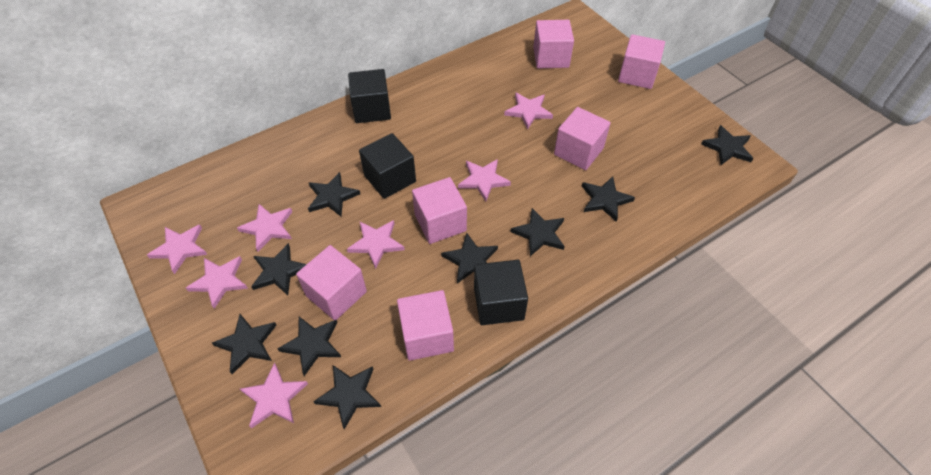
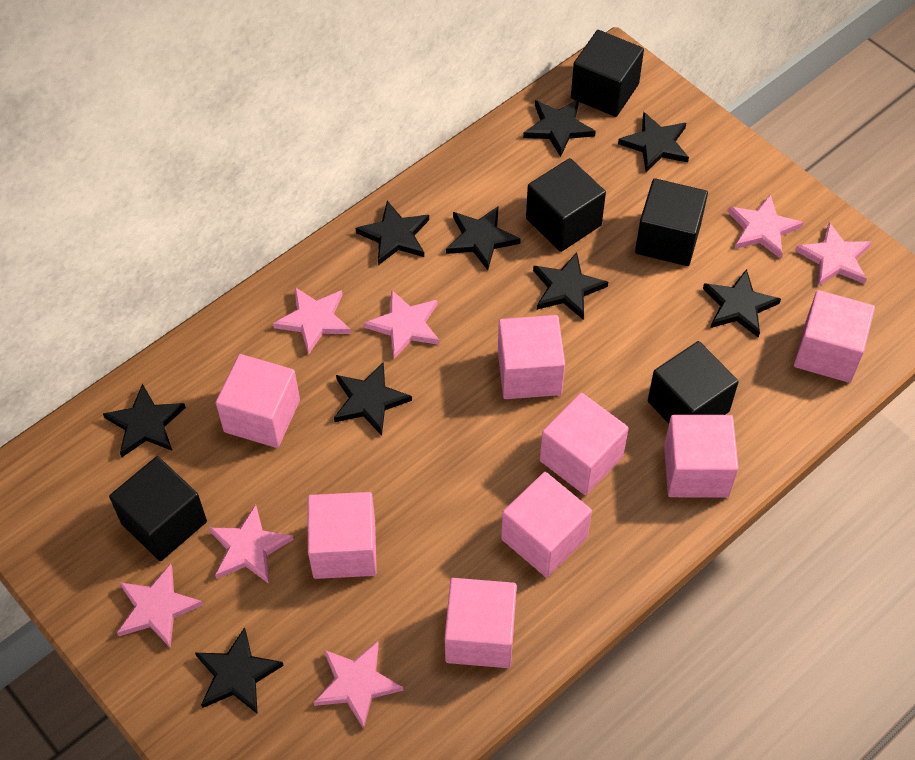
black cube: [348,69,391,123] [359,133,416,199] [474,260,528,325] = 3 -> [109,456,207,561] [526,158,606,252] [571,30,644,117] [635,178,708,266] [648,341,739,424] = 5
pink cube: [296,245,367,320] [397,290,454,361] [412,177,467,244] [533,20,574,68] [554,107,611,170] [618,34,665,89] = 6 -> [216,354,300,448] [308,492,377,579] [445,578,517,668] [498,315,565,399] [501,472,592,577] [540,393,629,495] [664,415,738,498] [794,290,875,383] = 8

